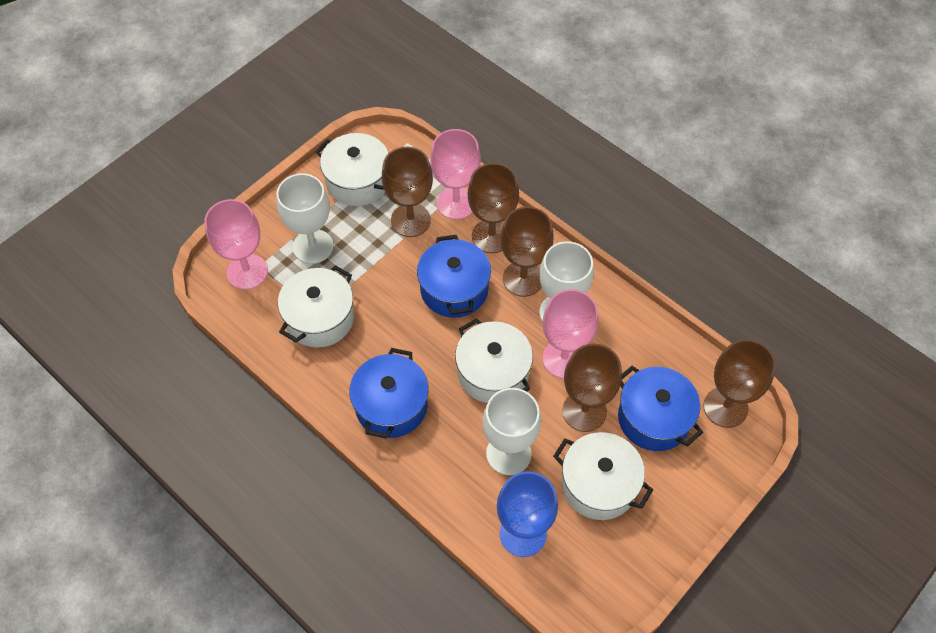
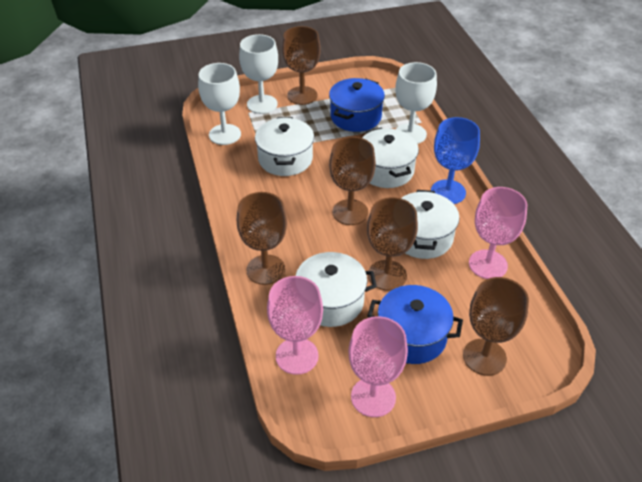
blue pot: [349,348,429,439] [417,235,491,318] [618,366,703,451] = 3 -> [329,78,385,132] [367,285,463,364] = 2

